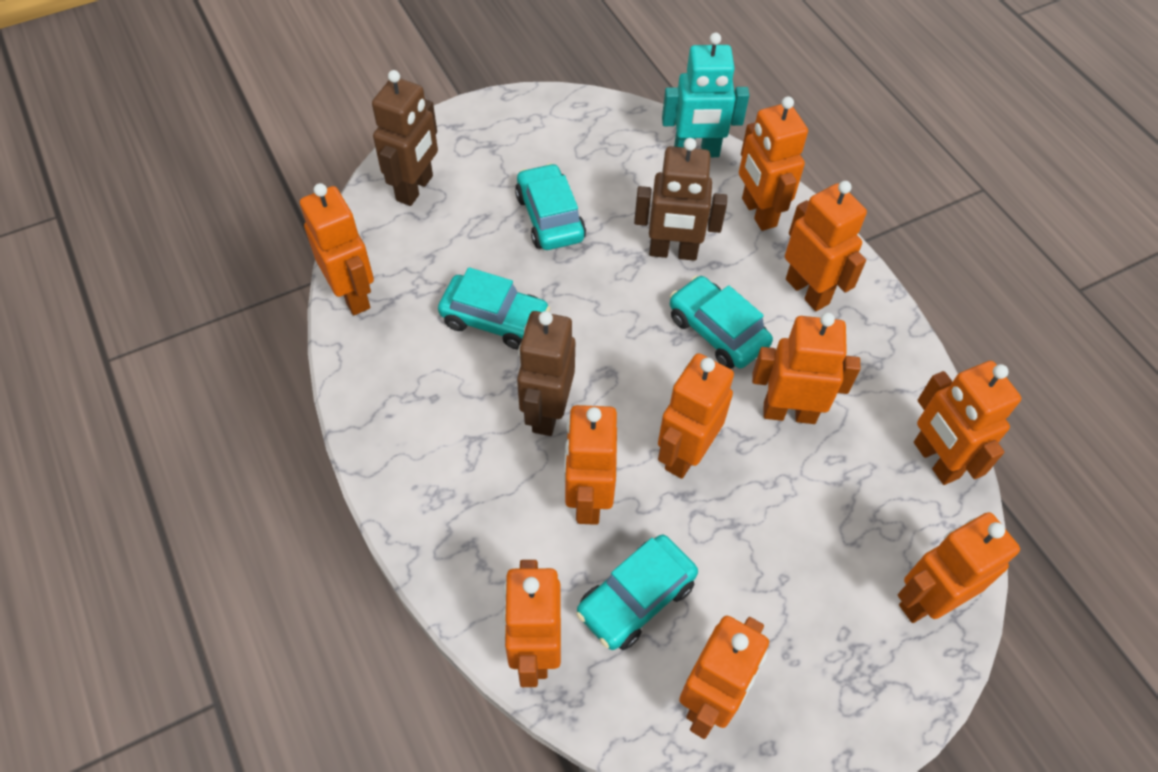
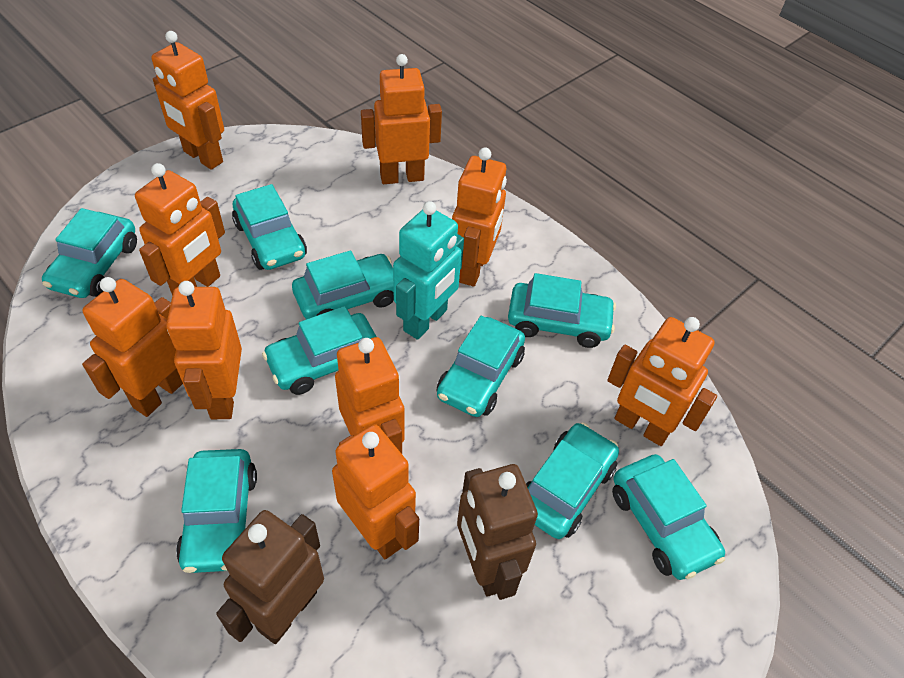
brown robot: [372,70,438,206] [517,311,575,436] [634,138,727,261] = 3 -> [216,510,324,644] [457,464,538,600] = 2
orange robot: [300,183,374,315] [503,560,561,687] [564,405,617,525] [658,353,734,479] [679,616,769,739] [739,96,808,231] [752,312,861,424] [785,181,867,311] [898,512,1020,623] [914,361,1021,485] = 10 -> [82,277,183,417] [135,163,225,296] [151,31,224,170] [166,281,242,419] [332,424,419,559] [335,337,405,454] [361,54,442,184] [452,147,507,286] [607,317,717,446] = 9
turquoise car: [438,267,550,350] [515,163,586,250] [576,535,698,650] [670,276,773,369] = 4 -> [42,208,137,298] [176,449,257,573] [232,184,307,270] [262,306,377,395] [292,250,394,319] [437,316,525,417] [508,273,616,348] [526,422,619,539] [612,454,725,580] = 9

